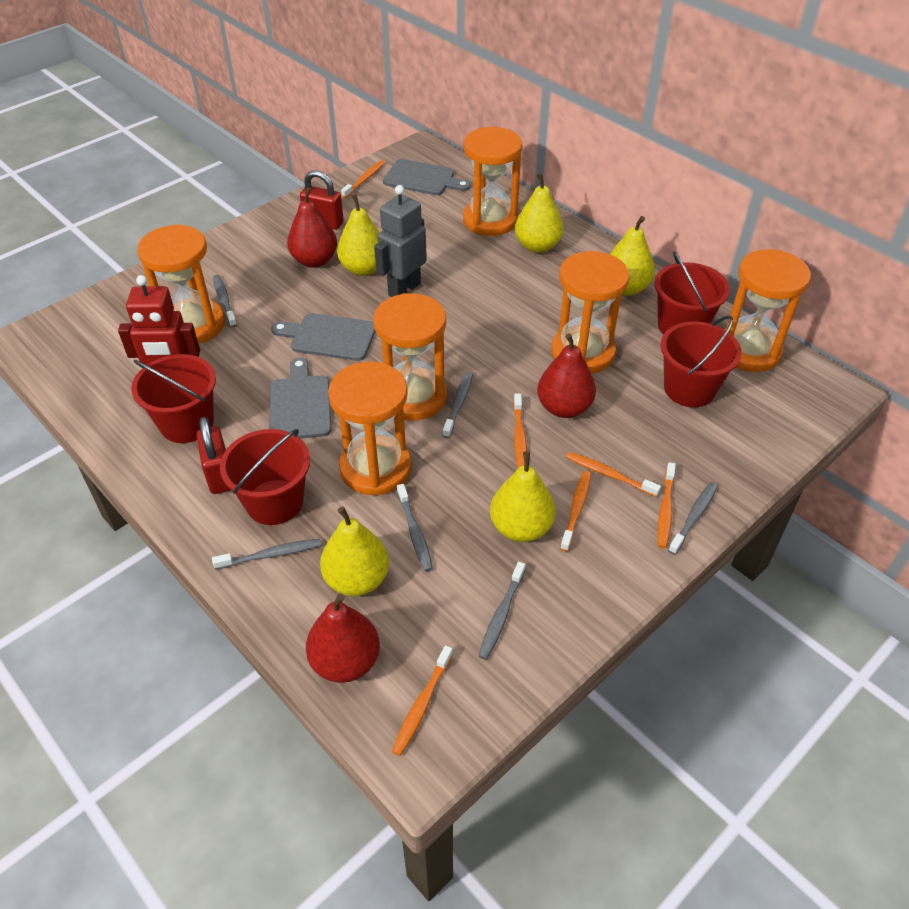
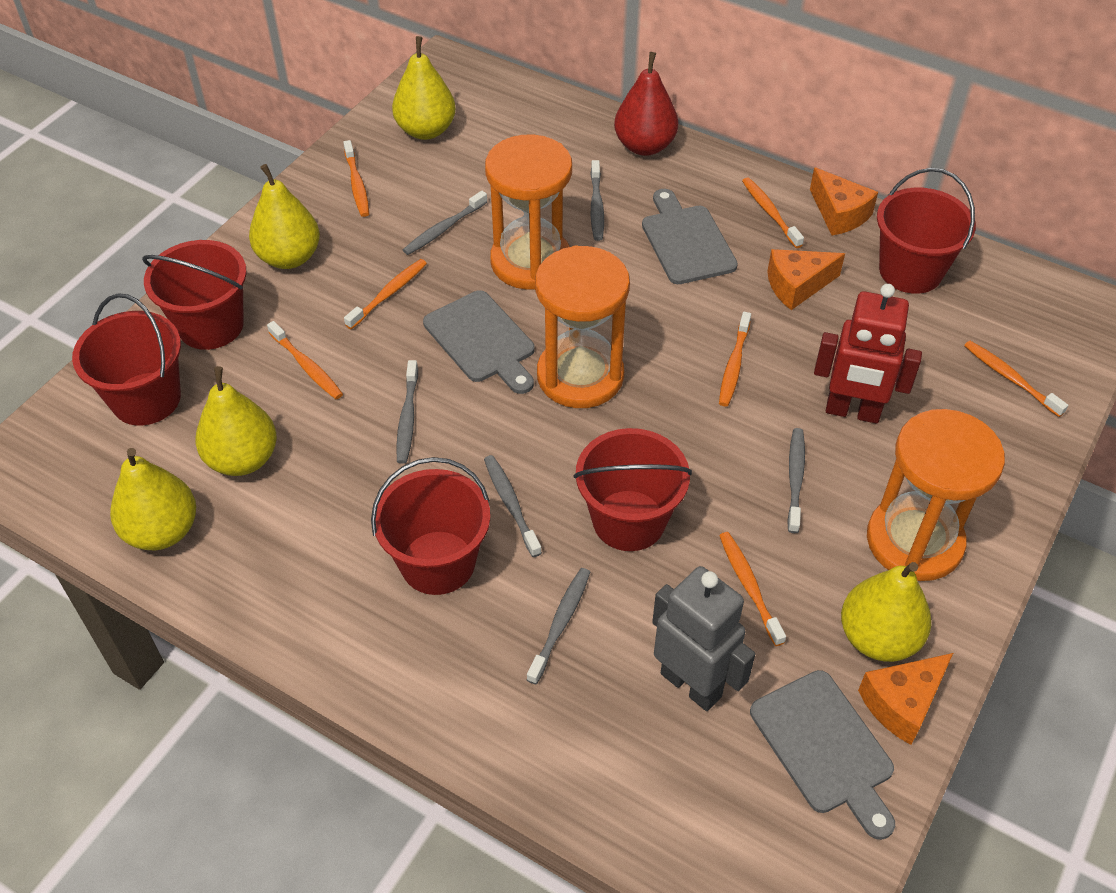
orange cheese: none = 0 -> [767,249,845,310] [810,167,878,235] [858,653,953,745] = 3
orange hourglass: [137,224,225,344] [328,362,412,496] [373,293,447,421] [463,127,522,236] [551,251,629,373] [725,249,811,372] = 6 -> [485,134,572,290] [535,246,630,408] [867,409,1005,581] = 3
orange toothbrush: [341,160,385,198] [392,645,453,756] [513,393,527,468] [560,471,591,552] [566,452,661,497] [658,462,676,548] = 6 -> [267,321,343,399] [343,140,369,217] [344,259,427,329] [719,312,751,407] [719,532,786,646] [742,177,804,248] [964,341,1068,417] = 7
red bucket: [131,354,216,443] [220,429,310,525] [655,251,730,335] [661,315,742,407] = 4 -> [72,293,181,425] [142,240,247,350] [371,457,490,595] [574,428,692,551] [877,168,976,294] = 5
red padlock: [196,417,231,494] [300,170,344,230] = 2 -> none = 0
red pear: [287,187,337,268] [306,593,380,683] [537,333,596,418] = 3 -> [614,52,678,156] = 1

